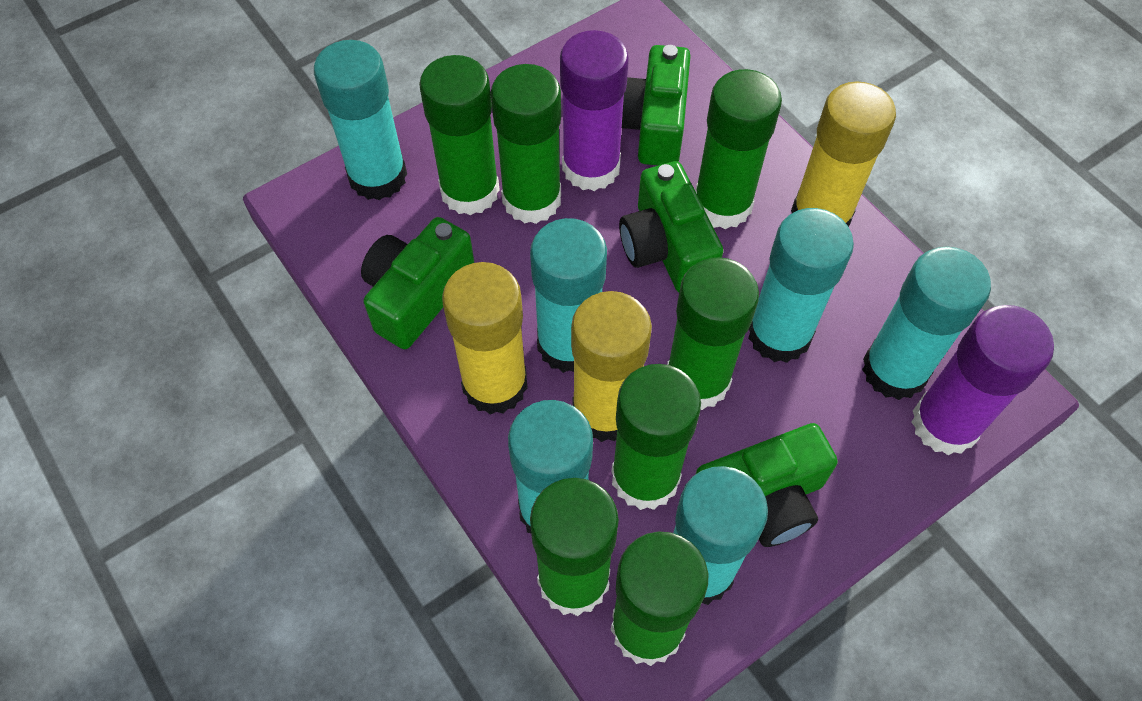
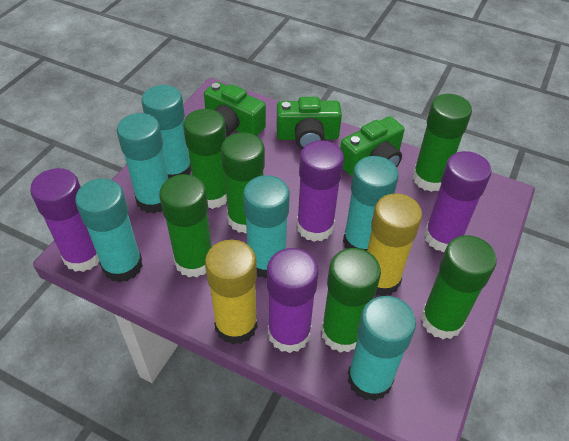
green camera: [361,217,474,349] [619,161,723,292] [622,45,691,166] [695,423,838,547] = 4 -> [204,82,266,137] [277,97,342,149] [340,116,404,176] = 3
green glue stick: [419,55,500,215] [491,64,561,224] [530,478,619,616] [611,364,701,510] [611,531,708,666] [667,257,759,410] [695,69,782,229] = 7 -> [159,174,212,277] [183,109,227,209] [221,132,265,234] [321,248,381,353] [412,94,472,192] [421,235,497,339] = 6
purple glue stick: [560,30,629,191] [911,305,1054,455] = 2 -> [30,168,99,272] [267,248,319,353] [297,140,344,242] [424,151,491,252] = 4
yellow glue stick: [442,262,528,414] [571,291,652,442] [791,81,896,227] = 3 -> [205,239,258,345] [367,193,422,296] = 2

